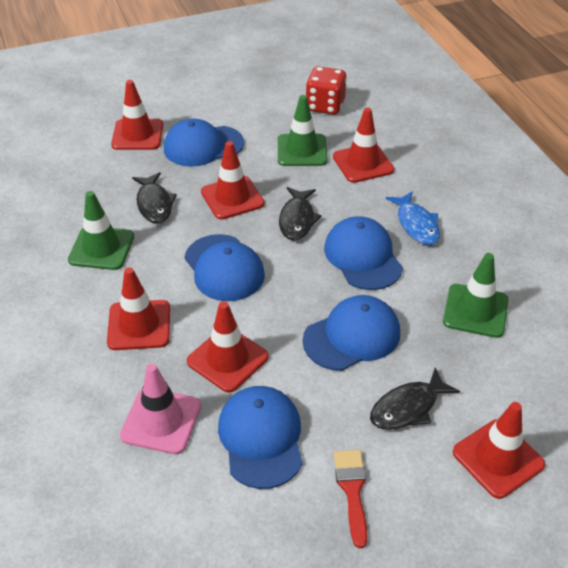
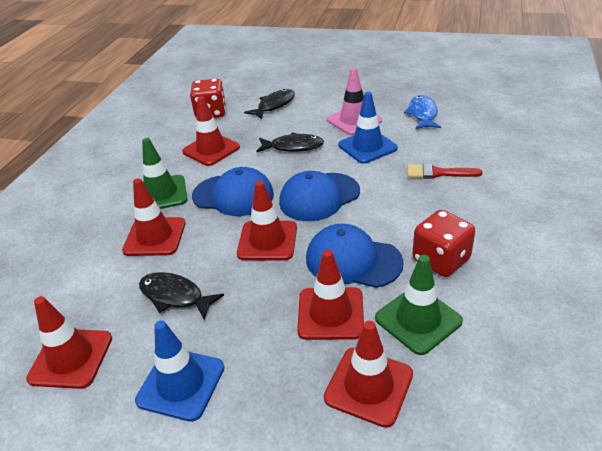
blue cap: [164,119,244,167] [184,234,265,301] [218,386,303,489] [303,295,400,371] [324,216,403,290] = 5 -> [192,167,274,216] [279,171,360,221] [306,224,404,288] = 3
blue traffic cone: none = 0 -> [135,320,225,422] [339,92,398,164] = 2
green traffic cone: [68,191,134,270] [278,95,327,166] [443,253,509,338] = 3 -> [142,138,188,209] [375,255,463,355] = 2
red dice: [306,66,347,115] = 1 -> [190,79,226,118] [412,210,475,277] = 2

